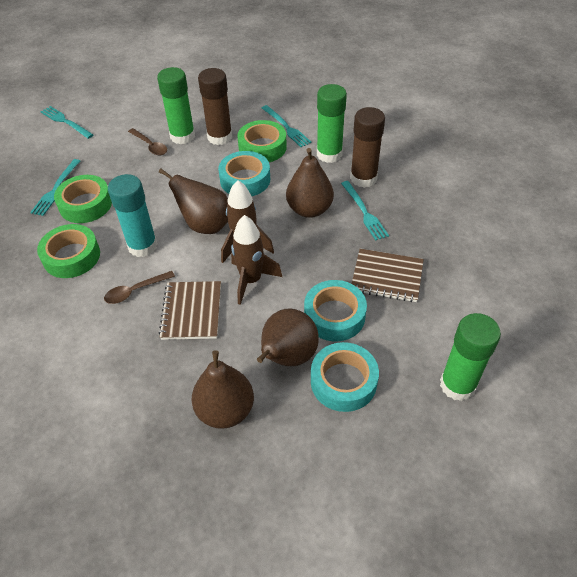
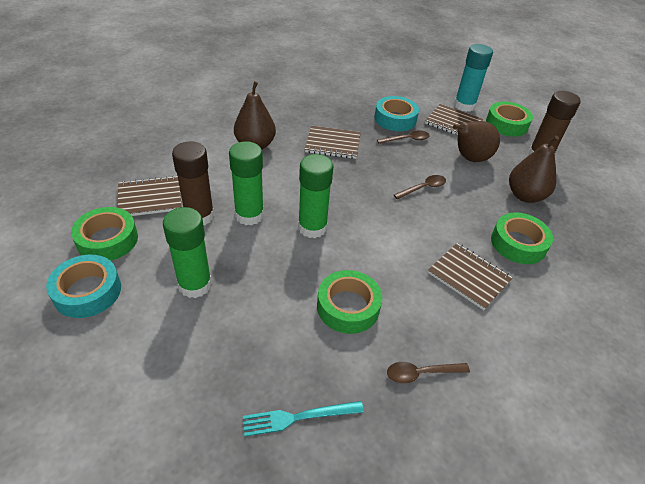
brown notebook: [159,281,221,340] [352,249,424,302] = 2 -> [117,176,182,216] [305,126,361,159] [425,104,483,135] [428,243,513,310] = 4
brown pear: [159,169,228,234] [192,350,254,429] [257,308,319,366] [286,148,334,218] = 4 -> [234,81,276,149] [453,121,500,162] [509,136,559,203] = 3
brown rocket: [221,180,274,263] [231,215,282,305] = 2 -> none = 0
brown spoon: [104,271,175,304] [128,128,167,156] = 2 -> [377,130,430,144] [387,362,470,383] [394,175,446,199] = 3
green tape: [37,224,100,278] [54,175,112,223] [237,120,287,162] = 3 -> [71,207,138,261] [317,270,382,334] [486,102,533,137] [491,212,553,264] = 4
turquoise fork: [30,159,80,216] [41,106,94,139] [262,105,312,147] [341,181,389,241] = 4 -> [243,401,364,437] = 1
turquoise tape: [218,151,270,196] [304,280,367,341] [311,342,379,412] = 3 -> [46,255,121,318] [374,96,419,131] = 2

